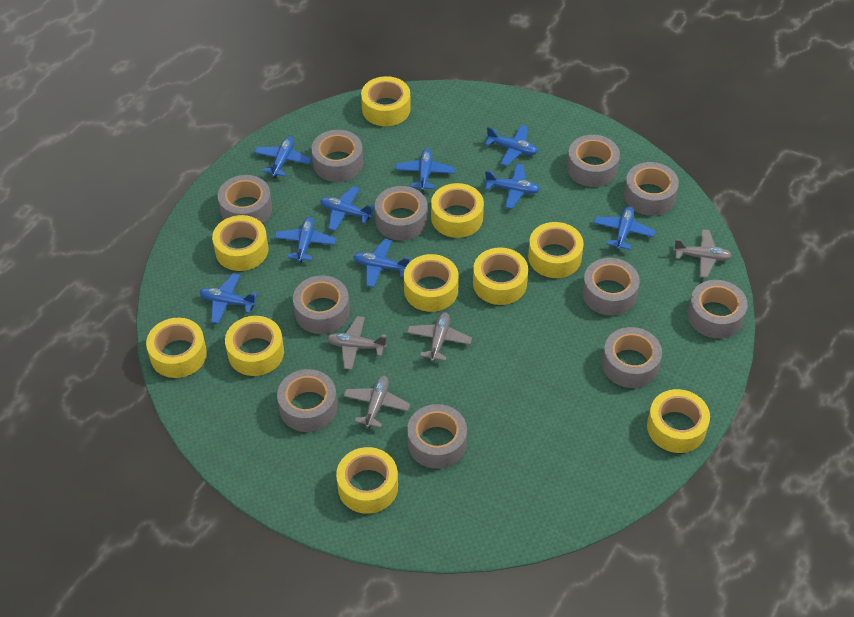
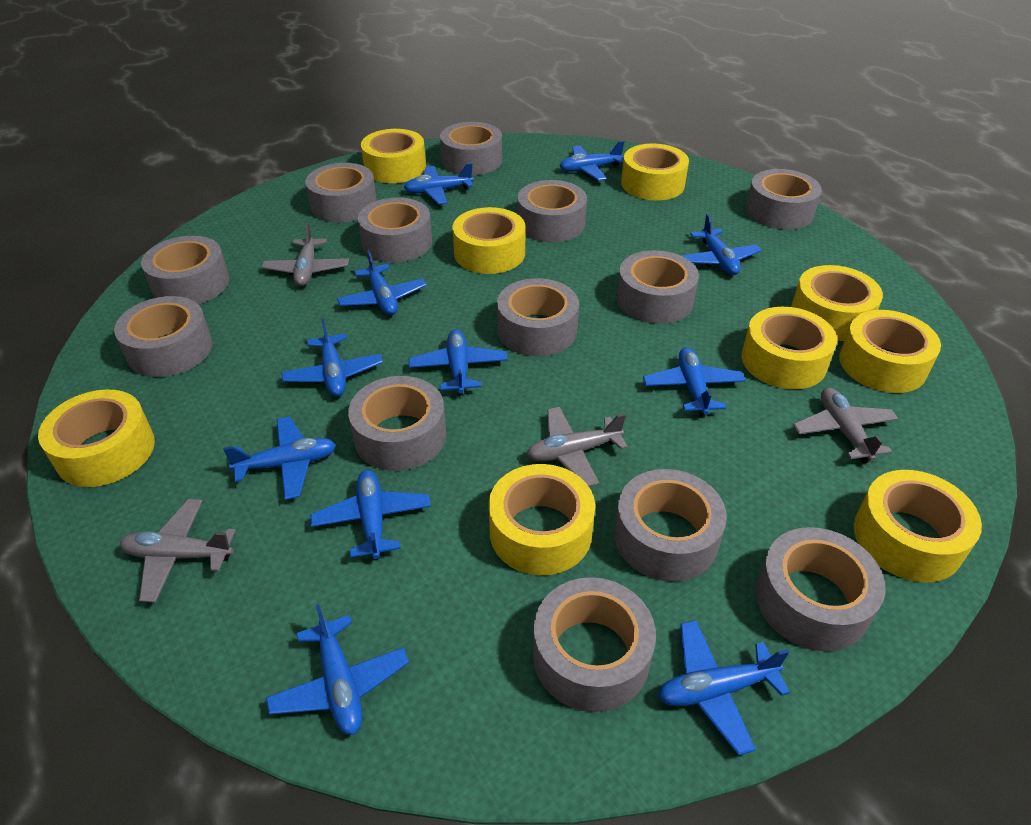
blue plane: [200,273,258,324] [254,137,312,178] [274,217,336,263] [320,186,374,231] [353,239,410,287] [395,149,455,192] [485,125,538,166] [485,164,540,209] [594,207,655,251] = 9 -> [223,417,336,500] [266,604,409,735] [281,319,383,397] [310,470,431,559] [337,250,427,315] [404,163,473,204] [409,329,508,396] [560,141,624,181] [643,347,745,417] [658,620,790,755] [681,214,762,275] = 11
grey tape: [217,175,272,224] [277,369,337,432] [293,275,350,334] [311,130,363,182] [375,186,427,241] [407,404,467,469] [567,135,620,187] [582,258,640,316] [602,327,662,388] [624,162,679,216] [687,280,748,339] = 11 -> [114,296,213,377] [141,236,229,304] [305,163,377,222] [348,376,446,471] [358,197,432,263] [440,122,502,175] [497,278,579,356] [518,180,587,242] [533,577,656,712] [614,469,727,582] [617,250,699,324] [746,169,822,230] [755,527,886,652] = 13
yellow tape: [146,318,207,378] [212,215,268,271] [225,316,284,376] [336,447,398,514] [361,76,411,126] [404,254,459,312] [431,183,484,238] [473,248,528,305] [528,222,584,278] [647,389,710,453] = 10 -> [38,390,155,487] [361,129,426,183] [453,207,526,274] [489,464,595,575] [621,143,689,200] [742,307,837,389] [791,265,883,341] [839,310,941,393] [854,470,982,582] = 9

